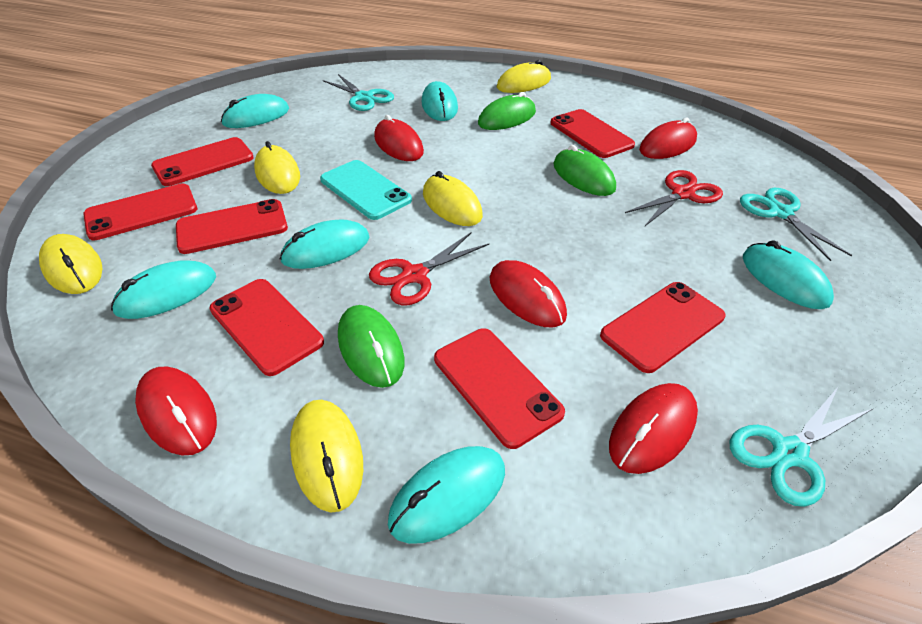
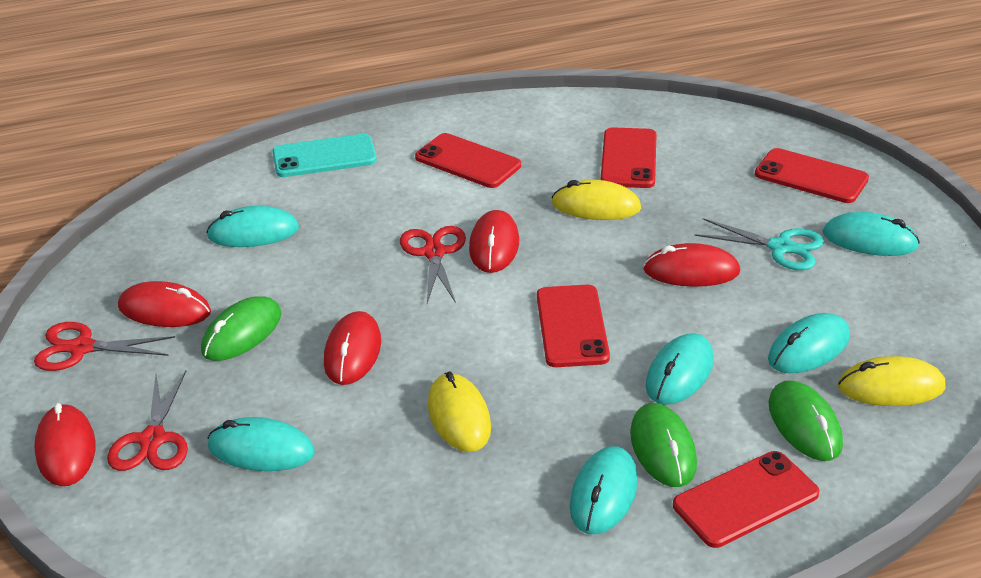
red phone: [83,184,197,240] [151,137,254,186] [176,199,288,254] [209,279,324,376] [434,328,565,449] [551,109,635,158] [600,282,725,373] = 7 -> [415,133,521,188] [537,285,610,367] [601,127,657,188] [673,451,819,548] [755,148,869,203] = 5
red scissors: [369,232,489,305] [625,170,723,226] = 2 -> [34,322,175,371] [107,371,188,471] [400,226,466,303] = 3
turquoise scissors: [323,74,394,111] [730,387,873,507] [740,188,852,261] = 3 -> [695,218,824,270] = 1
yellow mouse: [39,234,103,294] [254,141,300,194] [290,400,363,513] [423,171,483,226] [497,60,551,93] = 5 -> [428,371,491,452] [552,180,641,220] [838,356,946,406] = 3

